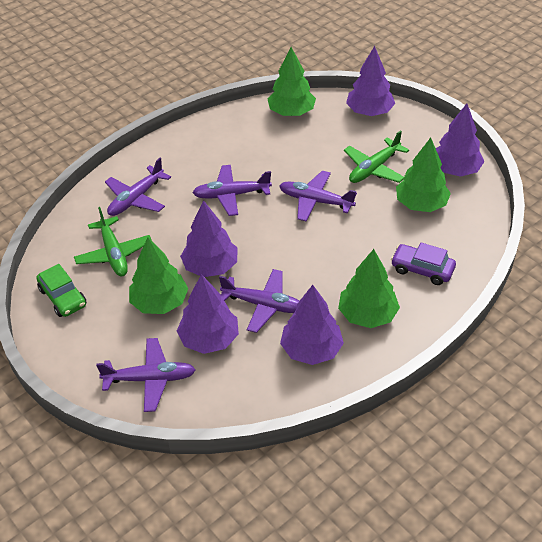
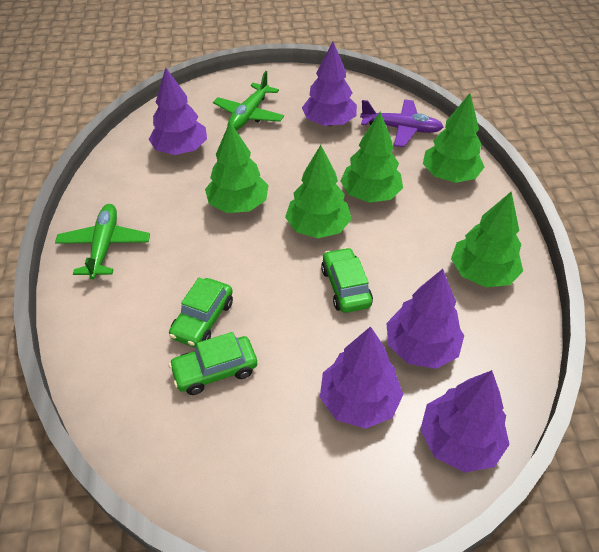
green car: [36,264,87,317] = 1 -> [169,278,233,348] [169,332,257,395] [321,247,373,313] = 3
green tree: [129,237,188,314] [268,47,316,116] [338,249,400,328] [396,138,451,212] = 4 -> [205,122,269,213] [285,145,352,238] [340,112,403,203] [423,93,485,183] [451,191,523,287] = 5
purple car: [391,242,456,285] = 1 -> none = 0
purple plane: [96,338,196,412] [105,158,171,216] [193,165,272,216] [219,269,300,333] [279,171,357,221] = 5 -> [360,99,444,147] = 1

